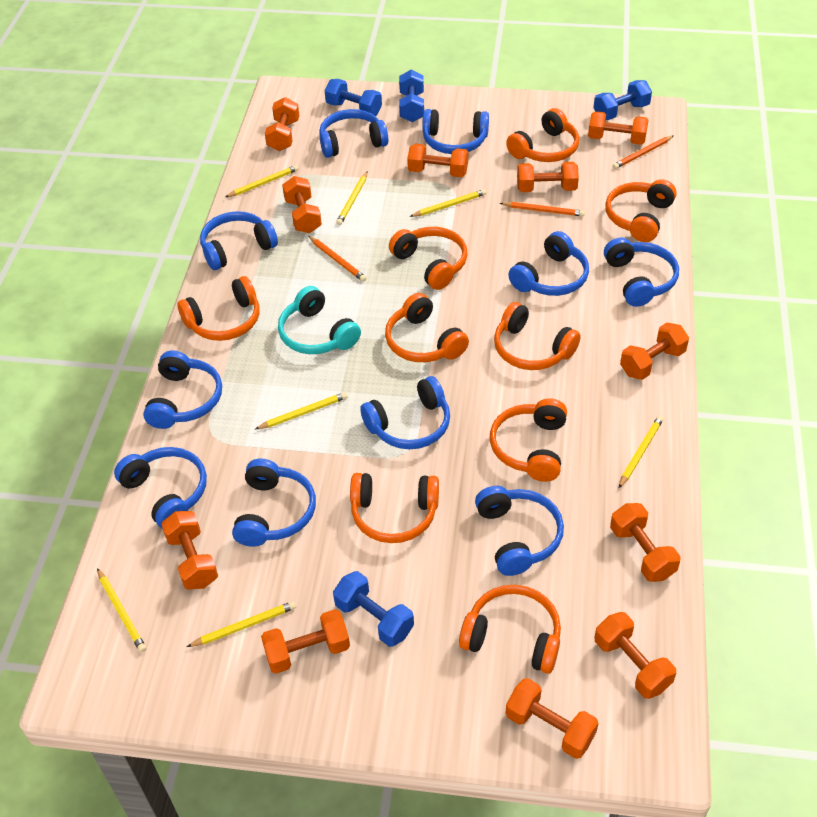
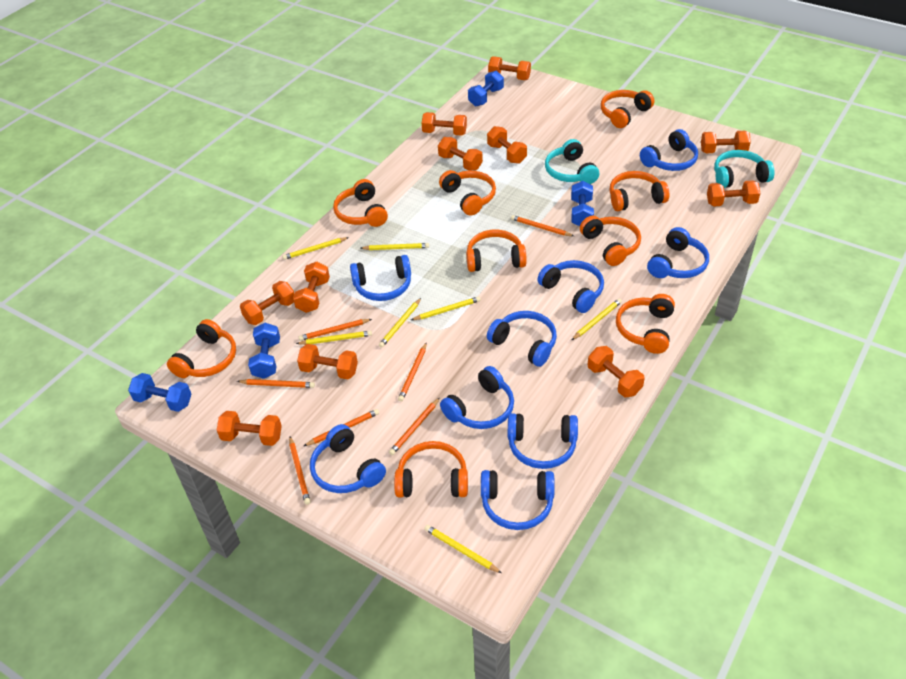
blue headphones: [114,447,207,529] [143,350,222,429] [200,211,278,270] [232,459,316,547] [319,109,388,158] [360,376,450,449] [422,109,489,154] [475,486,564,576] [508,231,589,296] [604,238,679,307] = 10 -> [310,424,386,493] [350,255,411,301] [440,366,514,429] [481,470,555,530] [487,311,557,367] [508,413,578,469] [537,260,604,313] [640,129,698,171] [647,227,709,278] = 9
orange pencil: [309,236,366,282] [500,202,585,217] [612,135,674,169] = 3 -> [237,379,315,388] [289,437,311,505] [299,319,372,341] [304,409,379,446] [389,398,439,455] [398,342,427,402] [511,215,574,236] = 7
turquoise headphones: [278,286,361,354] = 1 -> [545,139,599,184] [714,150,775,188] = 2

